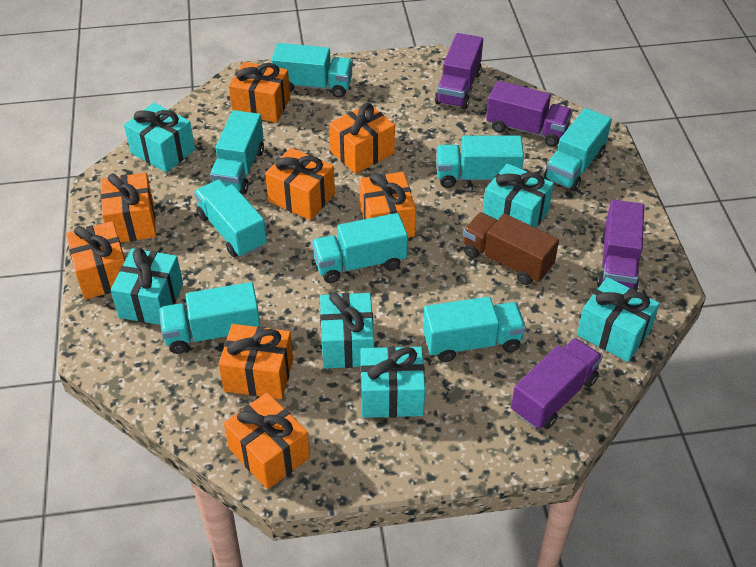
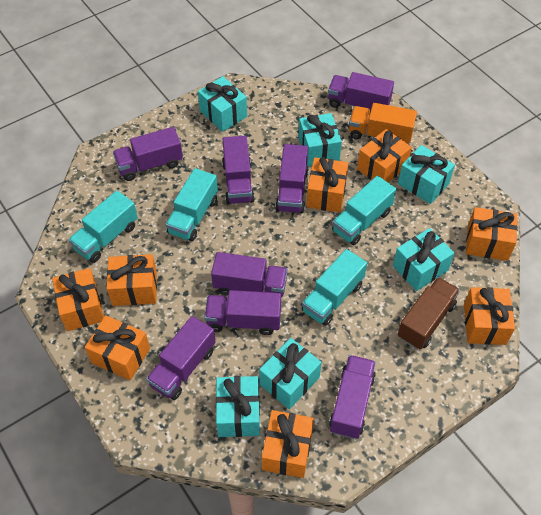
orange truck: none = 0 -> [349,103,417,144] = 1
purple truck: [435,33,483,110] [486,81,572,147] [511,338,603,429] [597,200,644,290] = 4 -> [113,127,183,181] [146,316,216,400] [205,290,281,335] [211,252,288,297] [222,136,255,204] [275,144,309,214] [328,72,394,112] [329,355,376,439] = 8
turquoise truck: [159,282,260,354] [194,180,267,258] [210,110,264,195] [271,43,353,98] [312,213,408,283] [423,297,526,362] [436,136,524,188] [544,108,612,192] = 8 -> [68,190,138,263] [166,168,218,241] [302,249,367,326] [332,176,396,245] = 4

